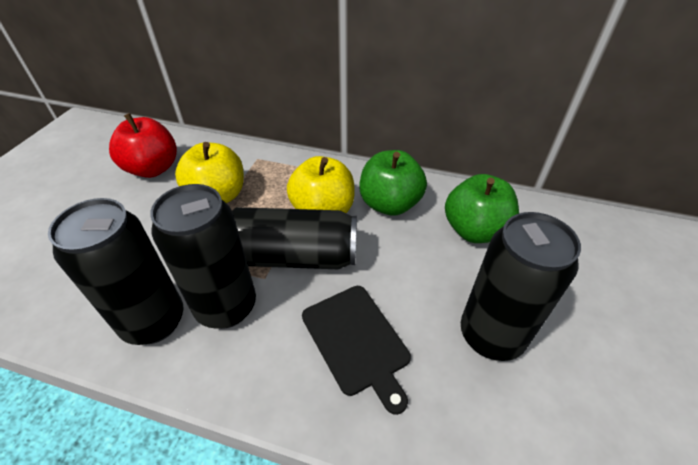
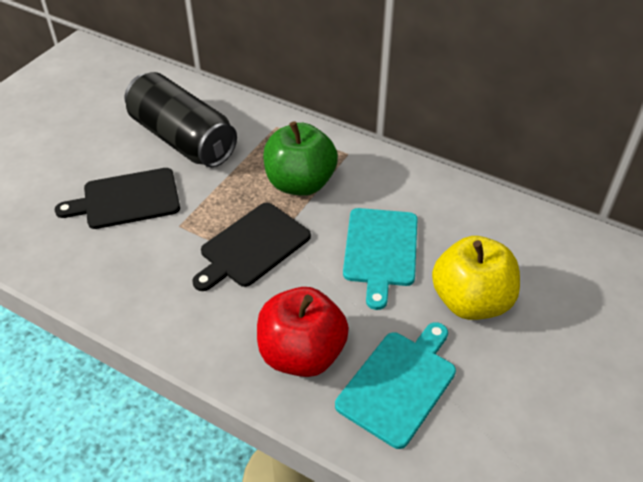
black can: [48,198,184,345] [150,184,256,329] [232,207,357,269] [461,212,581,361] = 4 -> [125,72,237,167] = 1
black cutting board: [302,286,411,415] = 1 -> [55,168,180,229] [192,203,311,291] = 2
green apple: [360,150,427,216] [445,174,519,243] = 2 -> [263,121,338,196] = 1
turquoise cutting board: none = 0 -> [335,322,456,449] [343,208,417,310] = 2
yellow apple: [175,142,244,203] [287,156,355,213] = 2 -> [432,236,520,320] = 1

